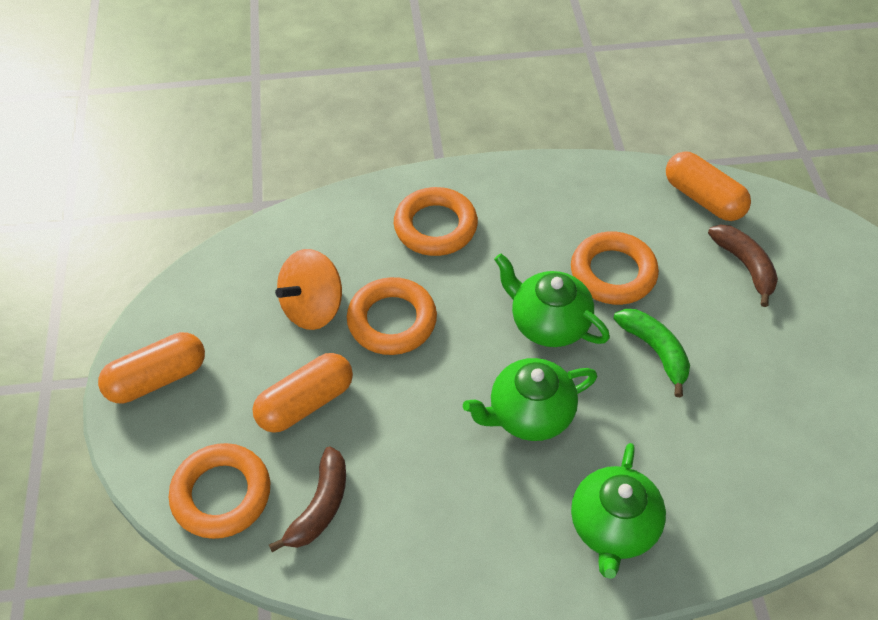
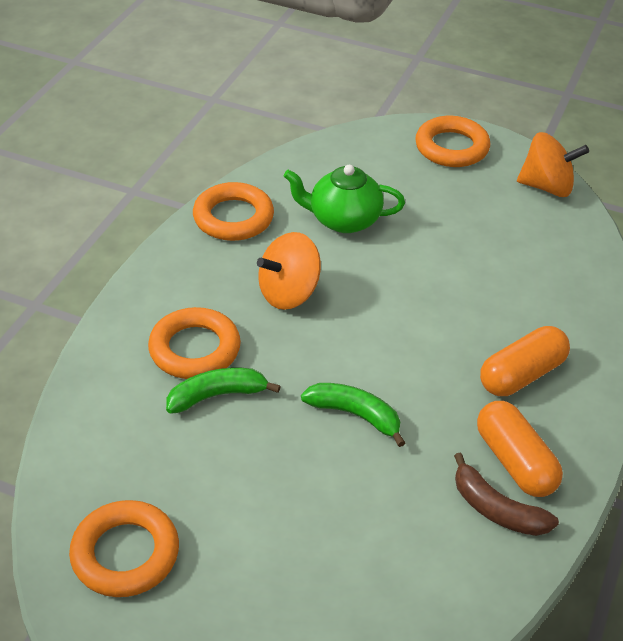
brown banana: [269,447,346,552] [708,224,778,307] = 2 -> [454,452,559,536] = 1
green banana: [613,309,690,397] = 1 -> [166,368,281,414] [301,383,405,447] = 2
green teapot: [463,358,597,441] [494,253,610,347] [571,443,666,579] = 3 -> [284,165,405,233] = 1
orange capsule: [98,332,205,403] [252,353,353,433] [666,151,751,221] = 3 -> [477,401,563,497] [480,326,570,396] = 2
orange spinning top: [275,249,342,330] = 1 -> [257,232,321,310] [517,132,589,197] = 2

